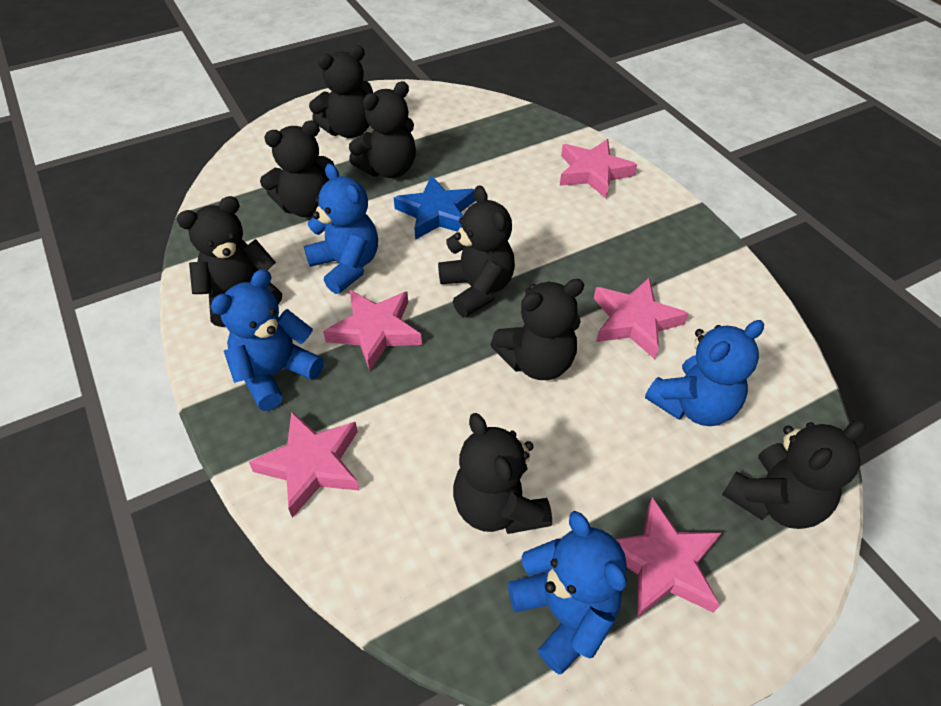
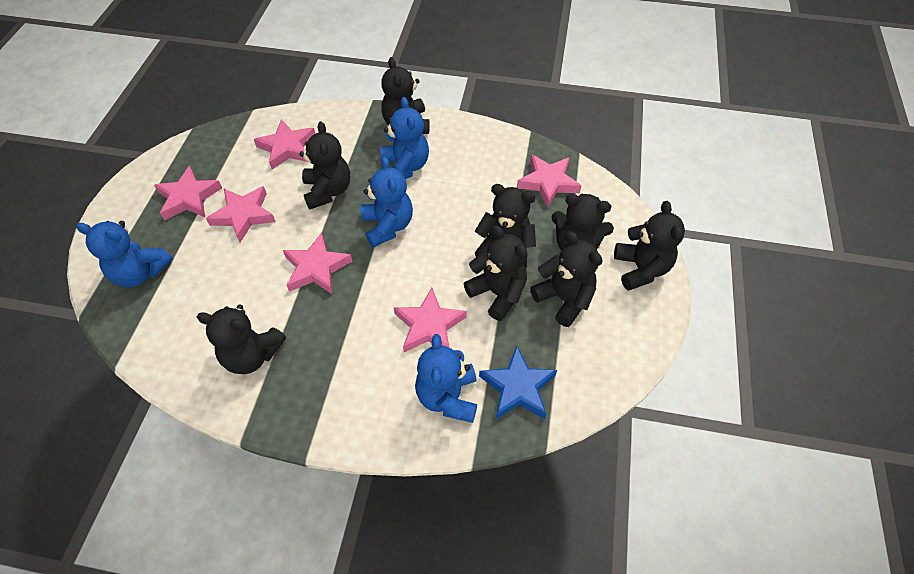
pink star: [249,411,360,518] [323,290,422,371] [560,139,637,199] [594,278,689,359] [615,497,721,618] = 5 -> [154,166,222,220] [206,186,276,242] [254,119,315,170] [283,233,353,294] [393,288,467,352] [517,154,582,208] = 6

